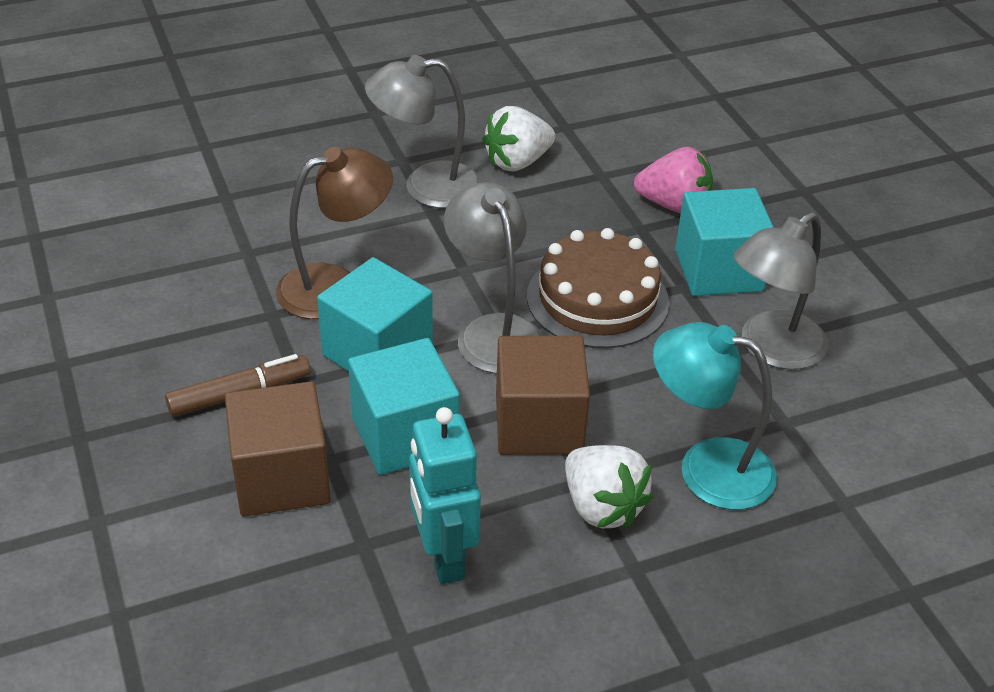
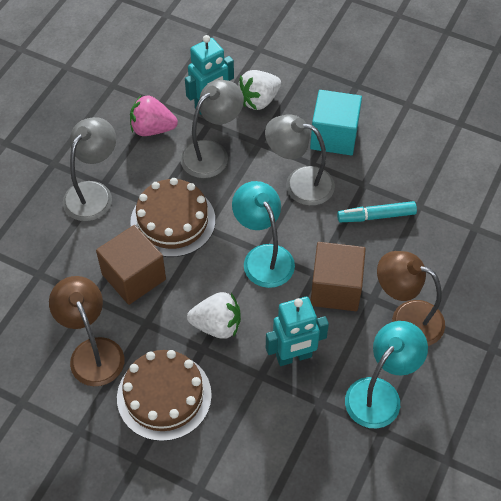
brown cake: [527,228,669,348] = 1 -> [117,350,212,441] [130,178,215,257] = 2
brown lamp: [276,147,393,319] = 1 -> [49,276,124,386] [377,251,445,346] = 2
brown marker: [165,354,311,417] = 1 -> none = 0
turquoise cube: [317,257,433,372] [348,338,460,475] [675,188,774,296] = 3 -> [310,90,362,155] = 1
turquoise lamp: [653,322,777,510] = 1 -> [232,181,295,288] [345,321,428,429] = 2
turquoise marker: none = 0 -> [337,201,417,222] = 1
turquoise robot: [409,407,481,584] = 1 -> [185,35,234,115] [266,297,329,366] = 2

